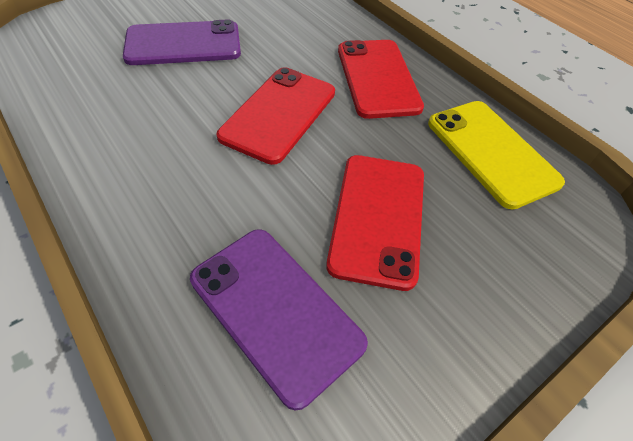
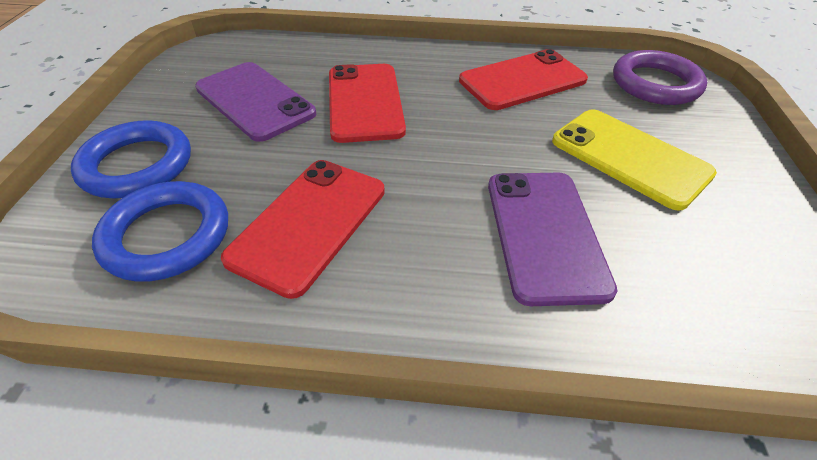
blue ring: none = 0 -> [71,120,191,198] [92,181,228,282] = 2
purple ring: none = 0 -> [613,50,707,105] = 1

